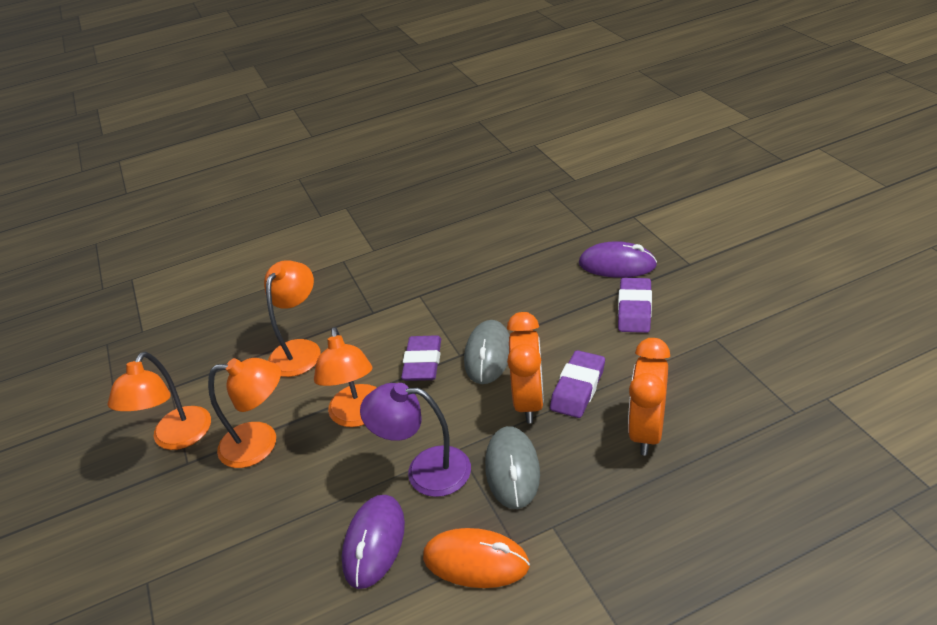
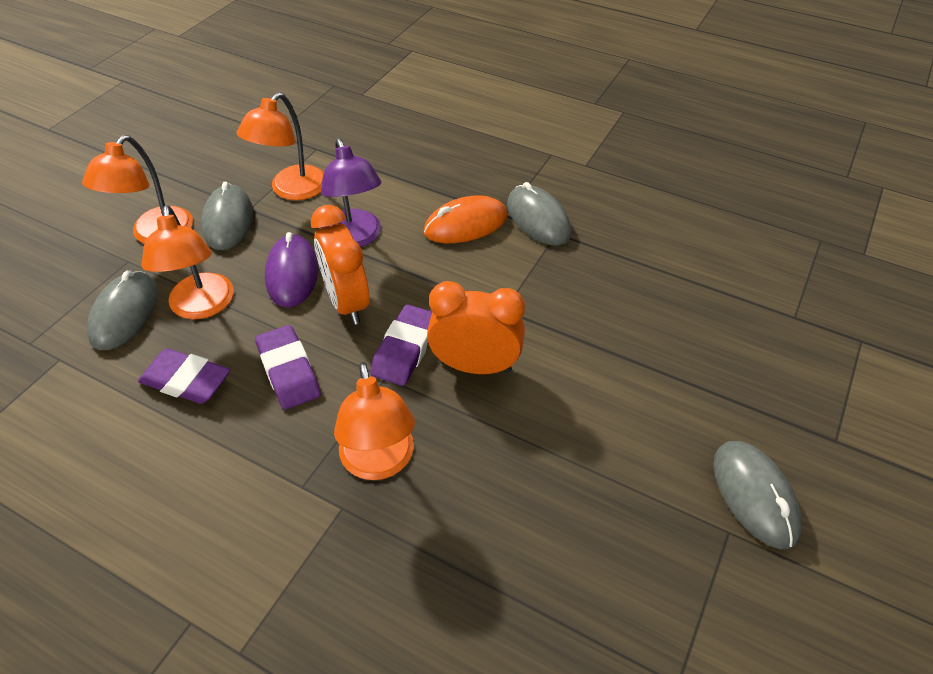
grey mouse: [464,320,510,384] [485,426,540,509] = 2 -> [87,270,158,350] [201,182,253,250] [507,182,571,246] [713,441,802,549] = 4
purple mouse: [342,495,405,589] [579,241,657,278] = 2 -> [265,232,318,308] = 1

